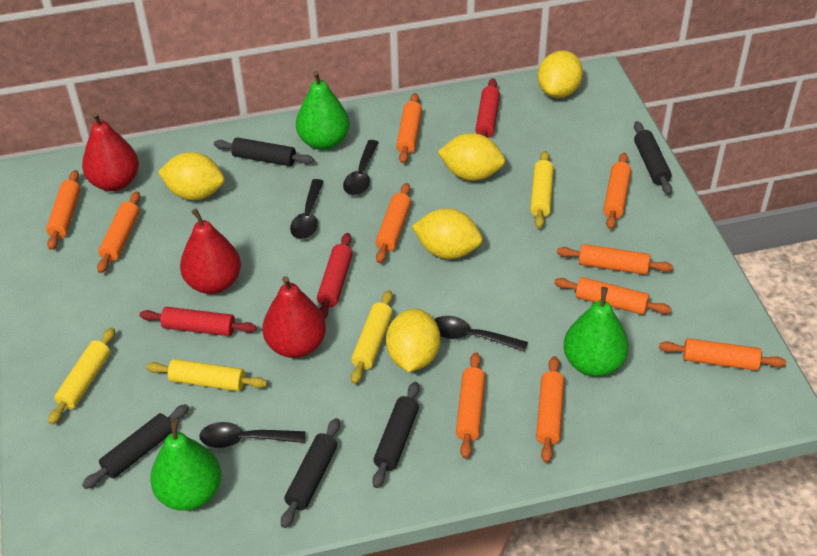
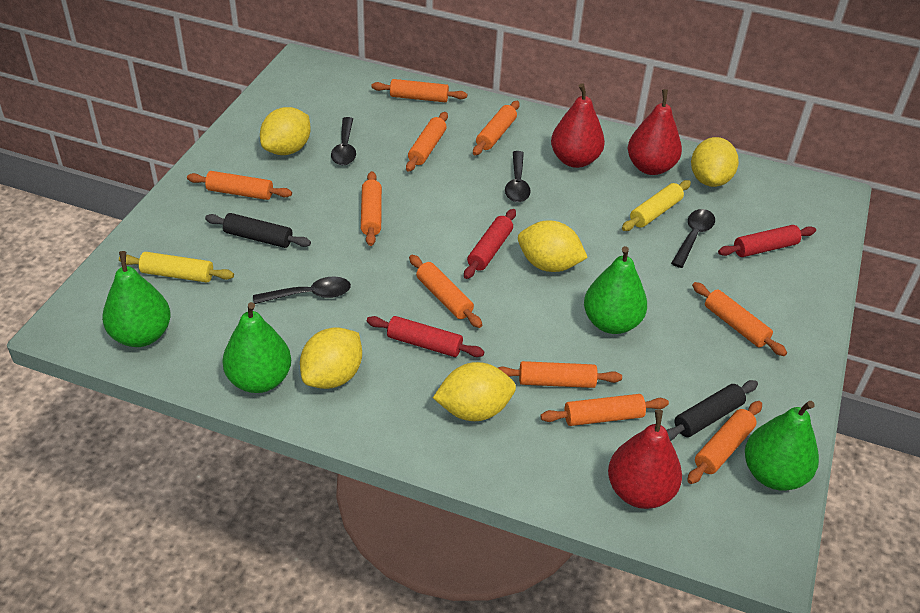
black rolling pin: [82,404,189,489] [214,138,314,166] [281,418,340,528] [372,382,419,488] [634,121,672,195] = 5 -> [205,213,311,248] [667,380,758,441] = 2
green pear: [150,419,221,511] [296,71,350,150] [563,287,629,377] = 3 -> [102,251,171,347] [222,302,291,393] [584,246,647,334] [745,401,819,491] = 4
yellow rolling pin: [48,327,115,425] [146,359,267,391] [351,290,393,384] [530,151,554,228] = 4 -> [119,252,234,283] [622,180,691,231] = 2

